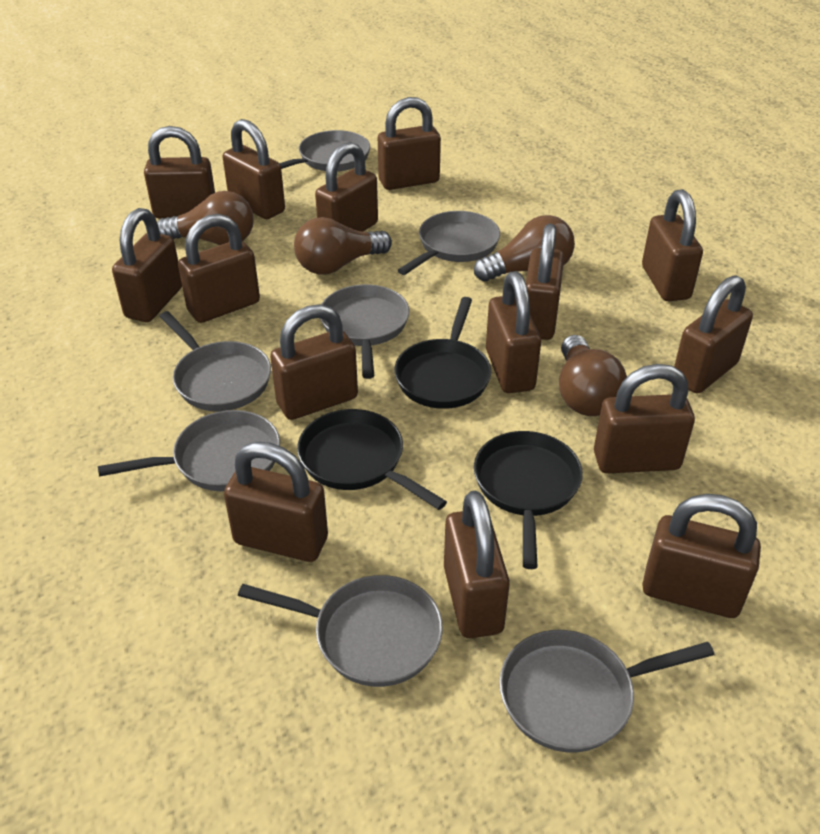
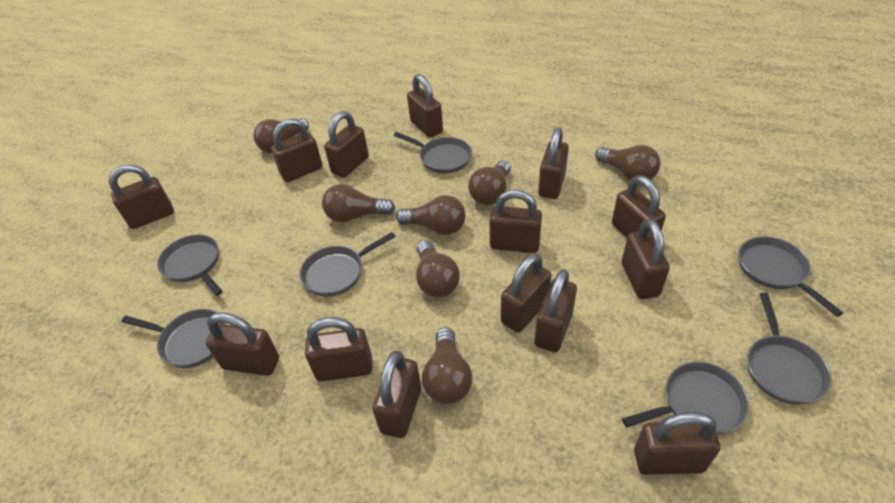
black pan: [297,409,447,510] [394,297,491,409] [474,431,583,569] = 3 -> none = 0
brown light bulb: [157,191,254,245] [294,217,392,275] [474,215,575,282] [559,335,627,416] = 4 -> [253,118,309,153] [322,184,395,222] [396,195,466,235] [416,240,460,297] [422,327,472,404] [468,160,511,205] [595,145,660,181] = 7
brown padlock: [112,208,182,322] [144,126,215,218] [178,214,260,323] [223,119,285,219] [224,442,328,562] [270,304,358,420] [315,142,378,232] [378,97,441,190] [444,490,510,638] [486,271,541,393] [526,224,564,340] [594,364,695,474] [642,189,703,301] [642,494,761,618] [674,275,753,394] = 15 -> [108,164,174,229] [206,312,279,376] [271,118,323,182] [305,317,372,381] [324,111,369,178] [372,351,421,438] [407,74,443,138] [489,190,542,253] [501,254,551,333] [535,269,577,352] [538,128,569,199] [612,175,666,238] [622,219,670,299] [634,412,720,475] = 14

